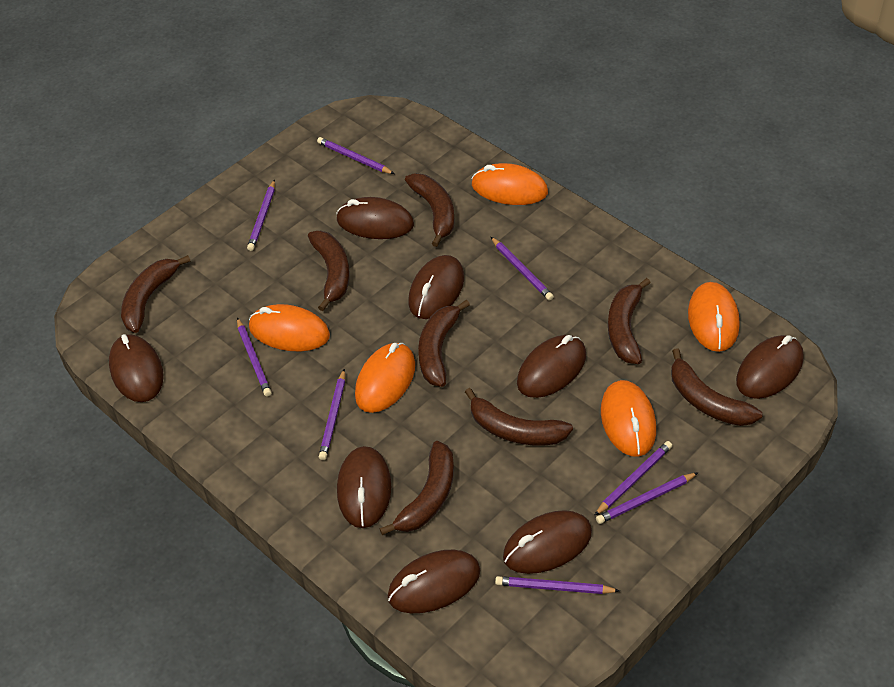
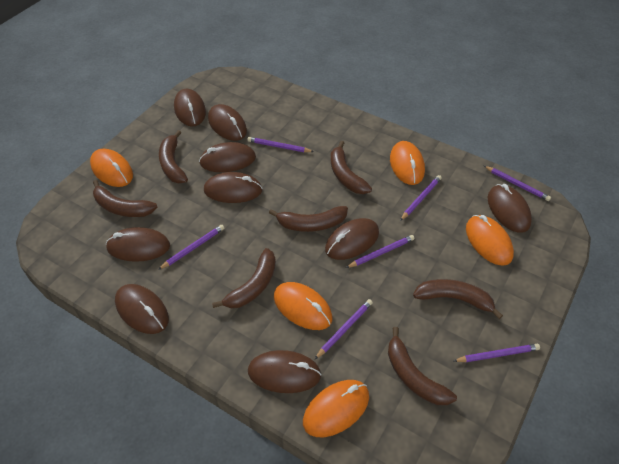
brown banana: [121,255,190,333] [308,231,349,311] [379,441,454,535] [405,173,455,247] [418,300,470,387] [465,388,573,445] [608,278,651,364] [671,349,762,426] = 8 -> [93,180,157,217] [159,130,188,183] [212,248,276,308] [269,206,348,232] [331,141,372,194] [388,327,457,405] [413,279,503,319] = 7
brown mouse: [109,334,164,402] [336,197,414,239] [337,446,391,528] [388,550,480,613] [408,255,464,319] [503,510,592,574] [517,335,586,398] [736,335,804,399] = 8 -> [106,227,170,262] [115,284,169,334] [174,89,206,126] [199,142,256,172] [204,172,263,203] [208,104,247,141] [248,350,322,393] [325,218,379,260] [488,184,532,233] = 9
purple pencil: [237,318,272,396] [247,180,275,251] [317,137,394,174] [319,369,345,460] [491,237,554,301] [495,576,620,594] [594,441,672,516] [596,472,698,524] = 8 -> [158,225,224,270] [247,137,314,152] [315,299,373,359] [346,235,415,268] [400,175,442,221] [454,344,540,362] [484,166,551,201] = 7

